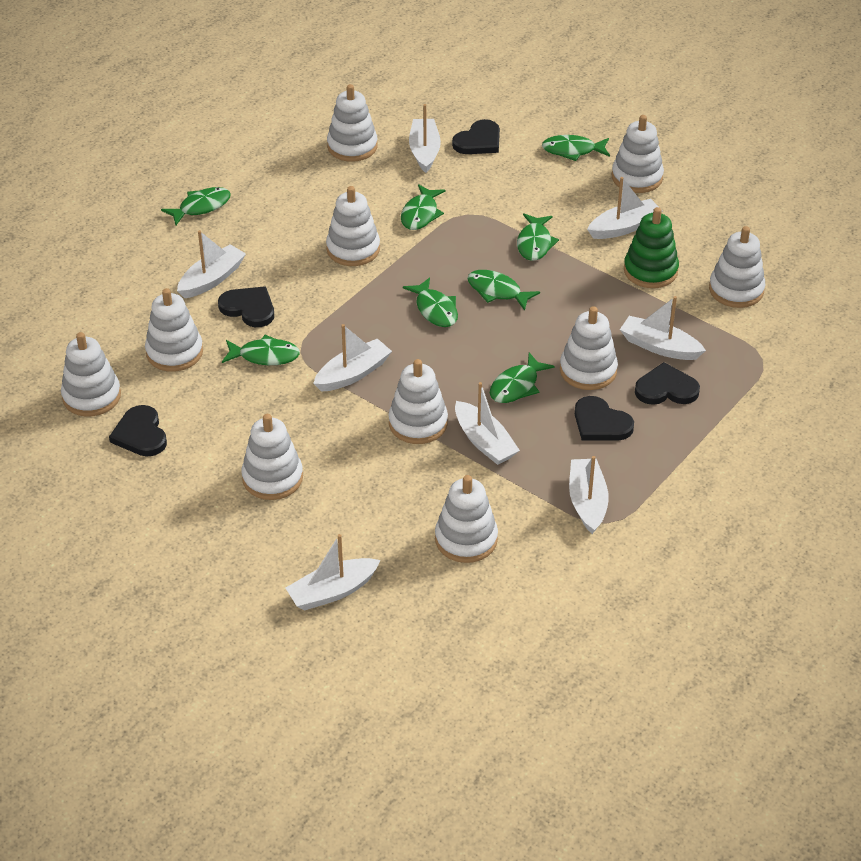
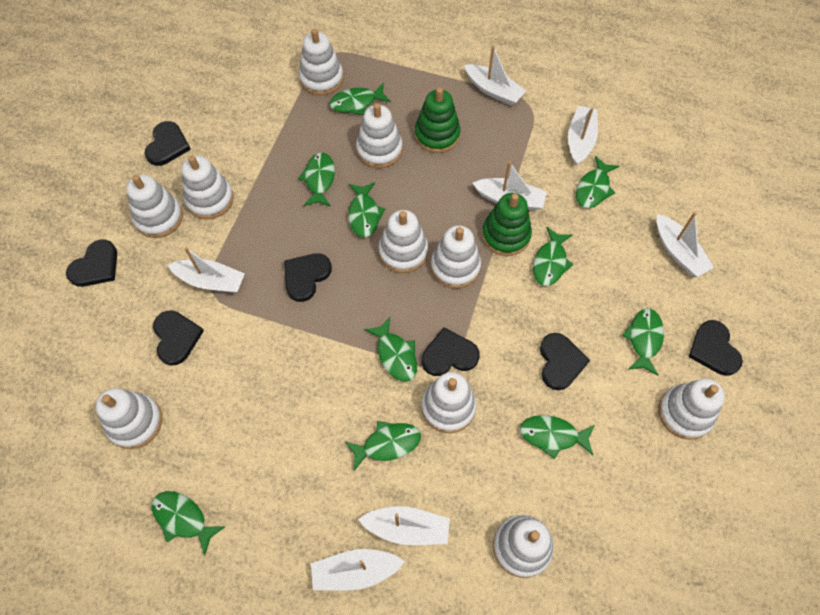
black heart: [109,405,167,457] [218,286,274,327] [452,119,500,154] [575,396,634,441] [635,362,700,405] = 5 -> [66,239,117,287] [144,121,191,166] [153,310,204,366] [284,253,332,302] [422,328,480,376] [540,333,590,390] [689,320,743,376] = 7
green fish: [161,187,231,225] [222,335,300,365] [401,184,446,230] [403,277,458,327] [467,270,540,311] [490,353,555,403] [517,213,559,261] [542,135,610,161] = 8 -> [152,491,225,555] [298,152,335,207] [329,83,391,115] [345,421,421,471] [348,182,385,238] [364,317,417,382] [520,415,595,459] [533,227,574,286] [576,156,619,208] [622,308,664,376] = 10
green stacking toy: [624,207,679,288] = 1 -> [415,87,460,153] [482,193,532,256] = 2
white boat: [177,230,246,298] [286,534,381,611] [313,324,392,392] [409,104,441,173] [455,382,520,465] [569,456,609,534] [587,177,663,239] [620,296,706,360] = 8 -> [168,247,245,293] [311,549,405,590] [358,506,450,545] [464,46,526,105] [472,161,547,210] [568,106,598,165] [657,212,714,277] = 7

